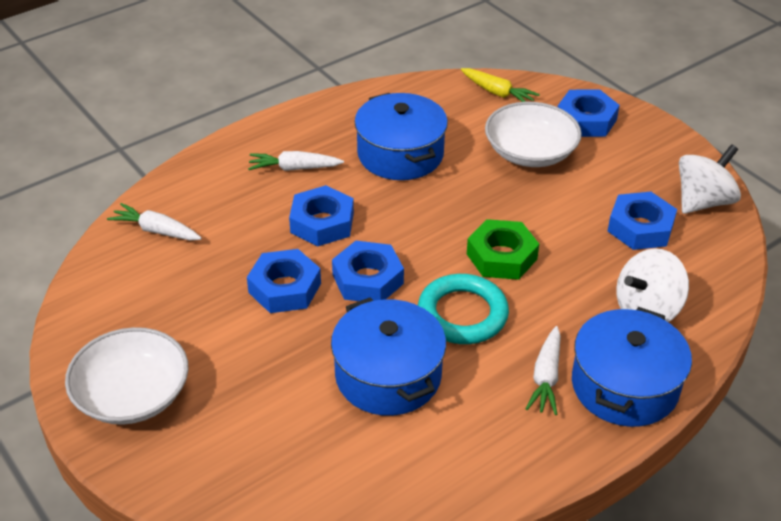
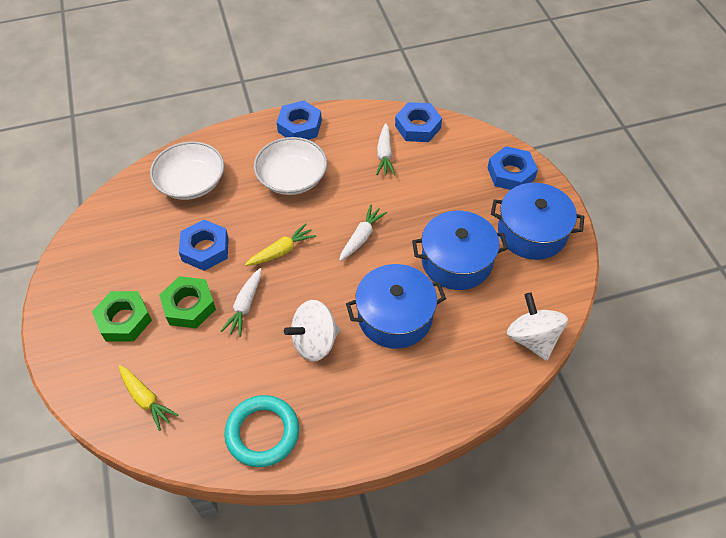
blue nut: [247,249,321,313] [289,185,354,246] [332,241,404,301] [558,89,620,137] [608,192,677,250] = 5 -> [179,220,229,271] [277,100,322,140] [395,102,442,142] [487,146,538,190] = 4
green nut: [467,219,539,280] = 1 -> [92,291,152,342] [159,276,216,329] = 2
yellow carrot: [461,68,540,102] = 1 -> [118,365,178,431] [245,223,316,266] = 2

